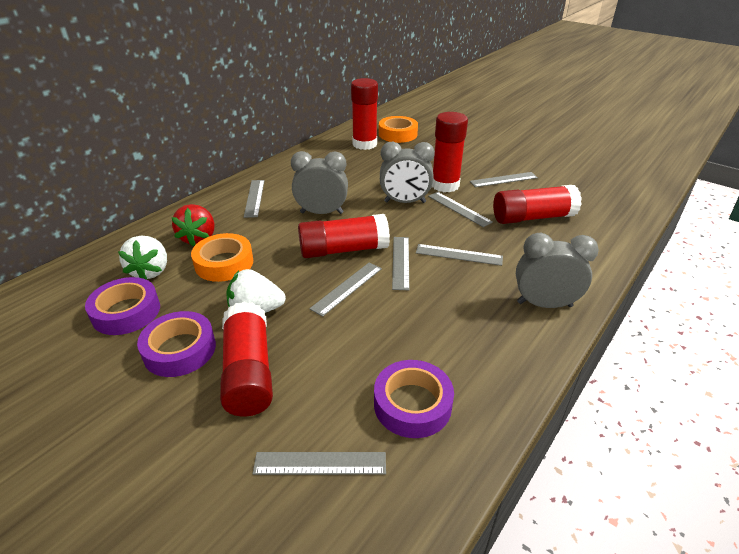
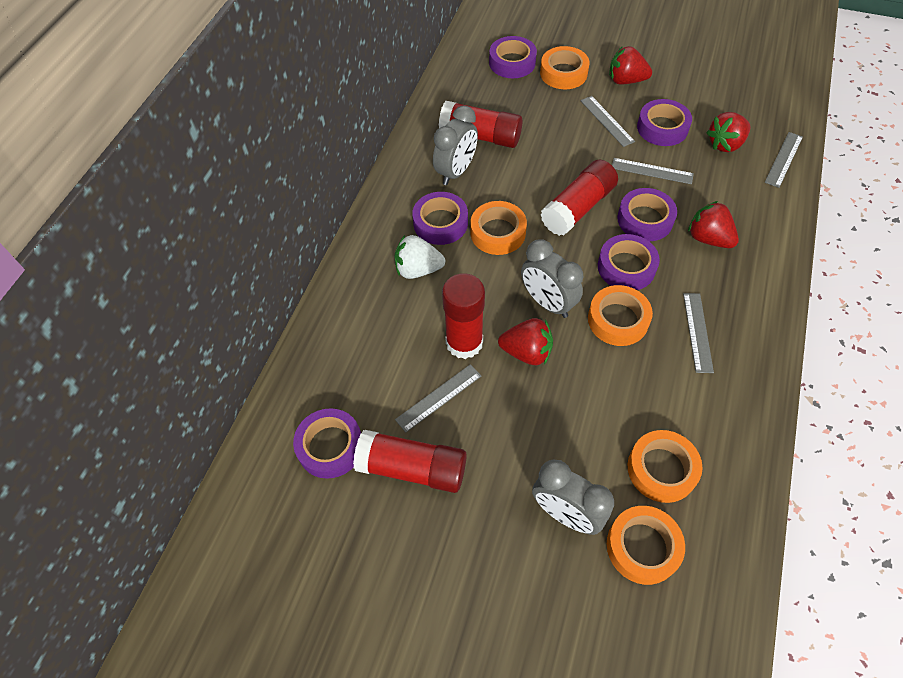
grey ruler: [244,180,265,218] [252,452,386,475] [309,262,382,317] [392,237,409,290] [416,244,503,266] [428,192,493,227] [470,172,538,187] = 7 -> [395,364,481,432] [580,96,635,147] [612,158,694,184] [683,293,714,373] [765,132,803,188] = 5
orange tape: [191,233,253,282] [379,116,418,143] = 2 -> [471,201,527,255] [540,46,590,89] [588,285,653,346] [607,506,685,585] [628,430,703,503] = 5
purple tape: [85,277,160,335] [137,311,216,377] [374,360,454,438] = 3 -> [293,408,361,479] [412,192,468,245] [489,36,537,78] [598,234,660,290] [617,188,677,241] [637,99,692,146] = 6
red glue stick: [220,302,273,417] [298,214,390,258] [351,78,378,150] [432,112,468,192] [493,185,582,224] = 5 -> [353,430,467,493] [439,101,522,148] [442,273,485,359] [540,160,618,236] = 4
red strawberry: [172,204,215,247] = 1 -> [498,318,553,365] [609,46,652,85] [688,201,739,248] [706,112,750,152] = 4
white strawberry: [118,236,167,279] [226,269,286,313] = 2 -> [394,235,445,279] = 1

